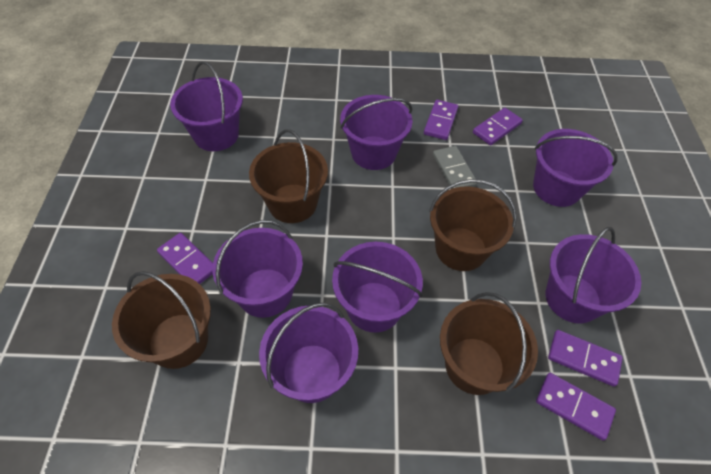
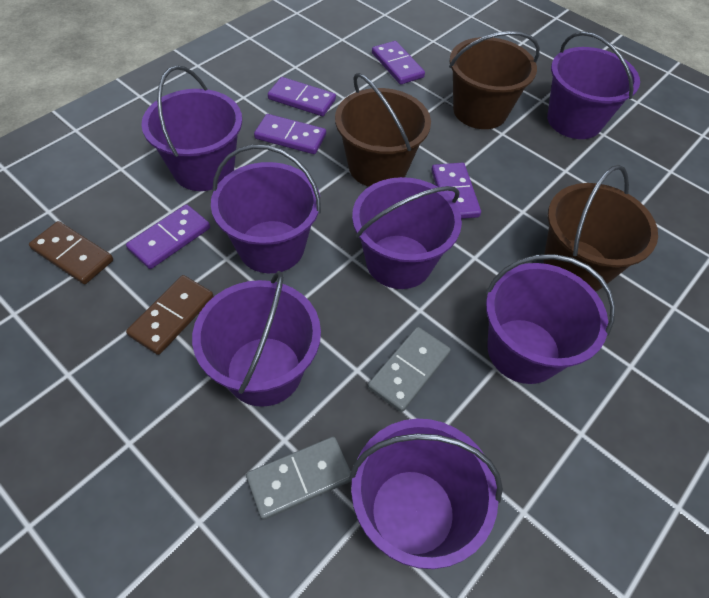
brown bucket: [112,271,211,369] [249,129,328,223] [429,179,517,271] [440,292,538,395] = 4 -> [335,73,431,187] [449,31,540,129] [544,165,658,291] = 3
brown domino: none = 0 -> [29,221,113,284] [126,275,214,355] = 2
grey domino: [433,146,477,189] = 1 -> [246,437,352,520] [368,327,450,412] = 2

